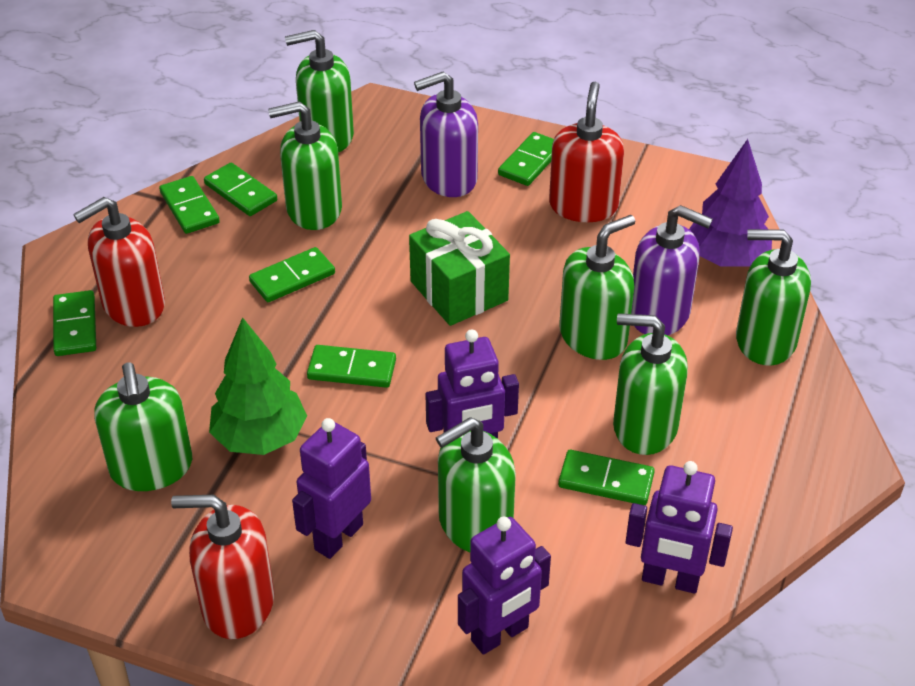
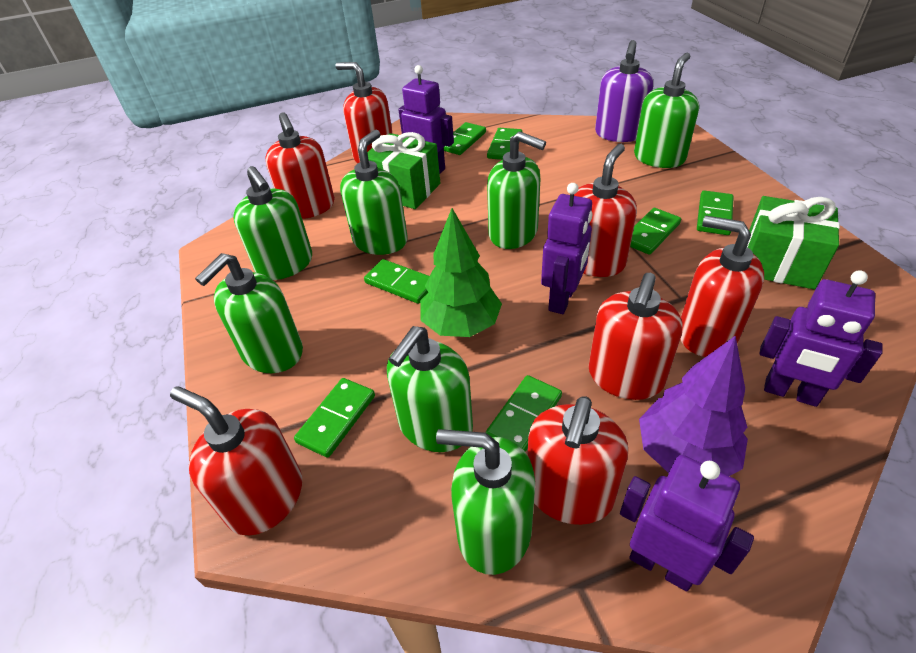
green gift: [409,211,510,326] = 1 -> [367,132,440,209] [747,196,840,289] = 2
purple soap dispenser: [414,71,478,197] [631,205,713,335] = 2 -> [595,40,653,142] = 1
red soap dispenser: [73,197,165,327] [171,495,274,639] [549,81,624,222] = 3 -> [170,386,302,535] [265,112,335,219] [336,62,393,163] [527,396,628,525] [574,144,637,277] [588,273,683,400] [680,216,764,357] = 7

